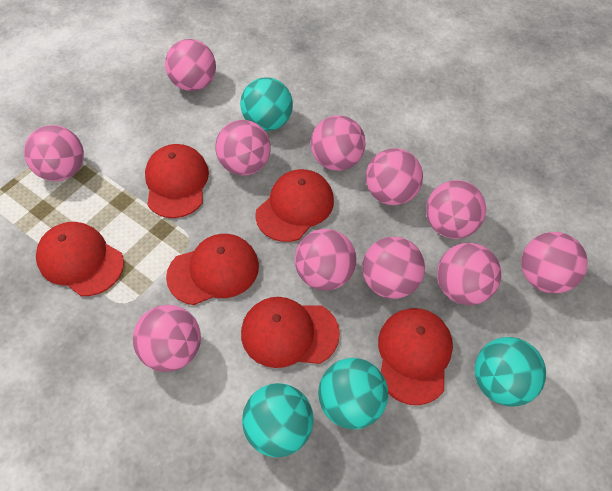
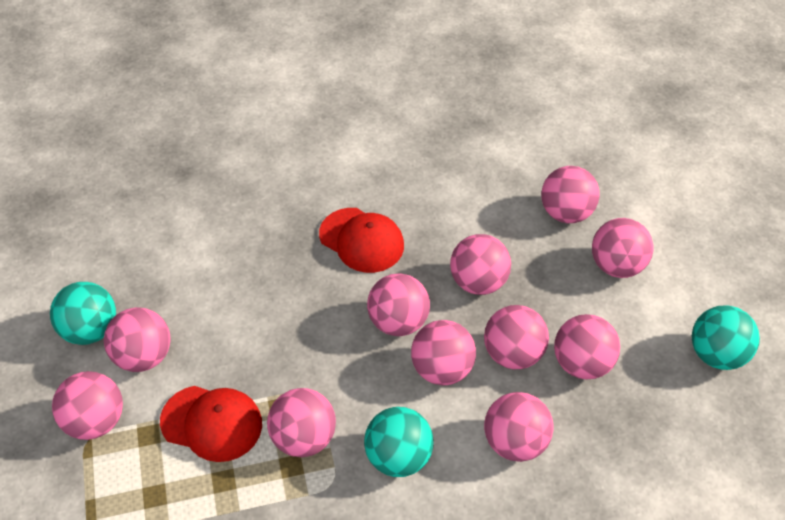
red cap: [36,222,124,296] [145,144,209,218] [166,234,259,305] [241,297,340,368] [255,169,334,242] [378,308,453,405] = 6 -> [160,386,262,462] [319,208,404,273] = 2
turquoise ball: [240,77,293,131] [242,383,314,457] [318,358,388,429] [474,337,546,406] = 4 -> [50,282,116,345] [364,407,434,477] [692,305,760,370] = 3

